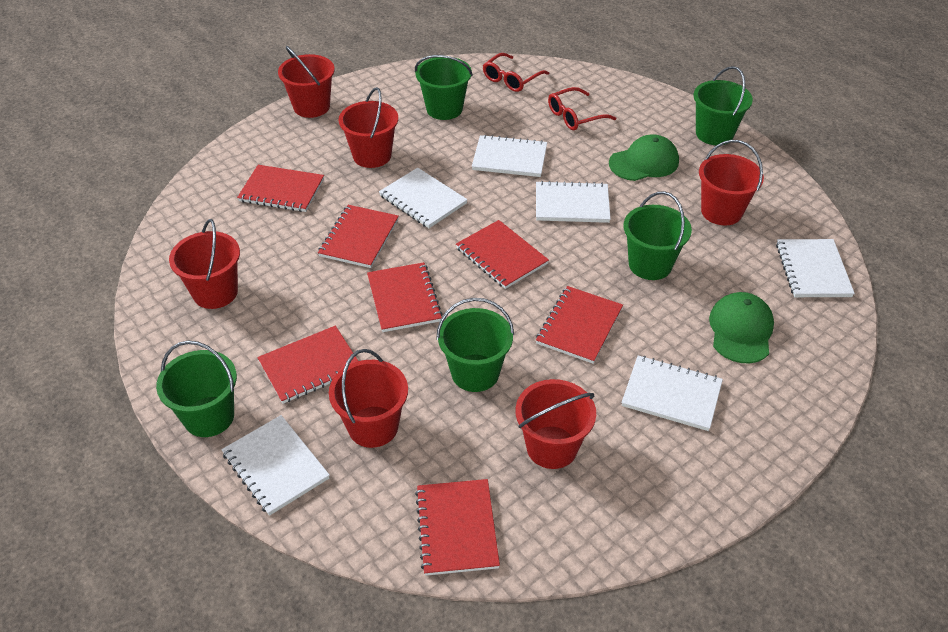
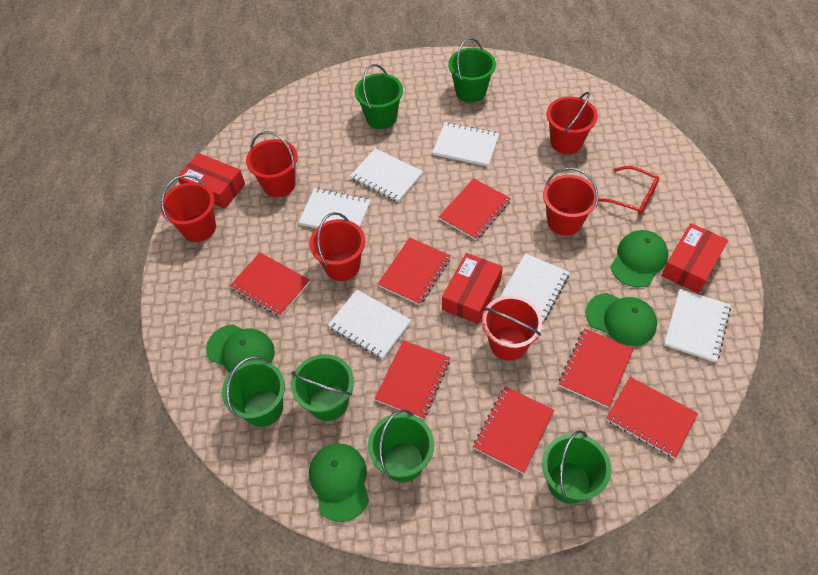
green bucket: [156,340,237,437] [415,55,473,120] [436,298,514,392] [623,191,692,280] [693,66,753,145] = 5 -> [222,356,285,427] [291,354,354,421] [355,64,403,129] [368,410,434,482] [448,37,496,103] [542,430,611,504] = 6
green cap: [609,135,679,181] [709,292,774,364] = 2 -> [206,324,275,373] [309,443,369,522] [586,293,657,346] [611,230,668,287] = 4
red box: none = 0 -> [178,153,245,209] [442,253,503,324] [661,223,728,294] = 3
red glasses: [483,53,549,92] [548,87,616,130] = 2 -> [598,166,659,215] = 1

